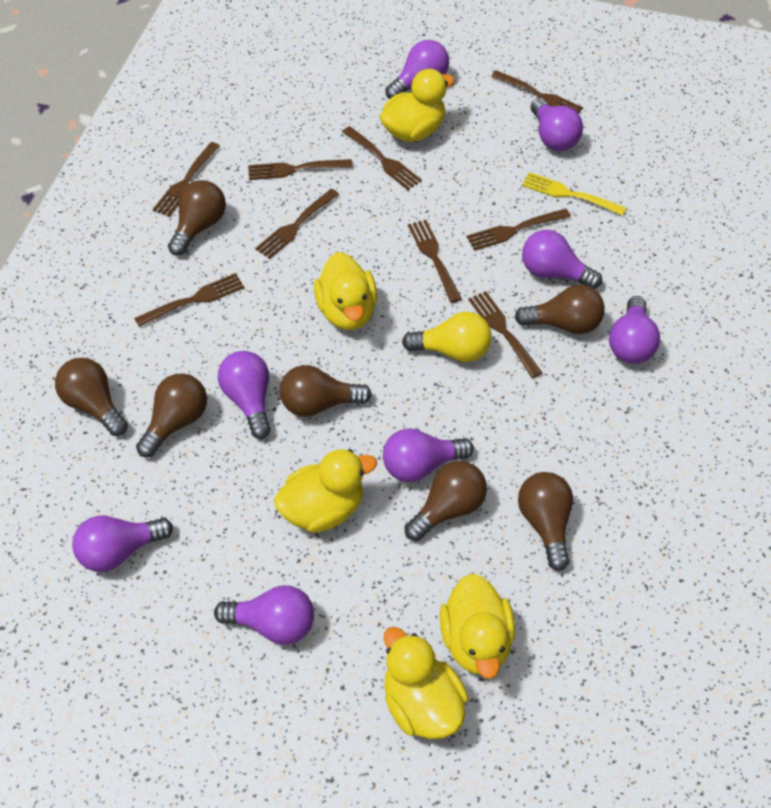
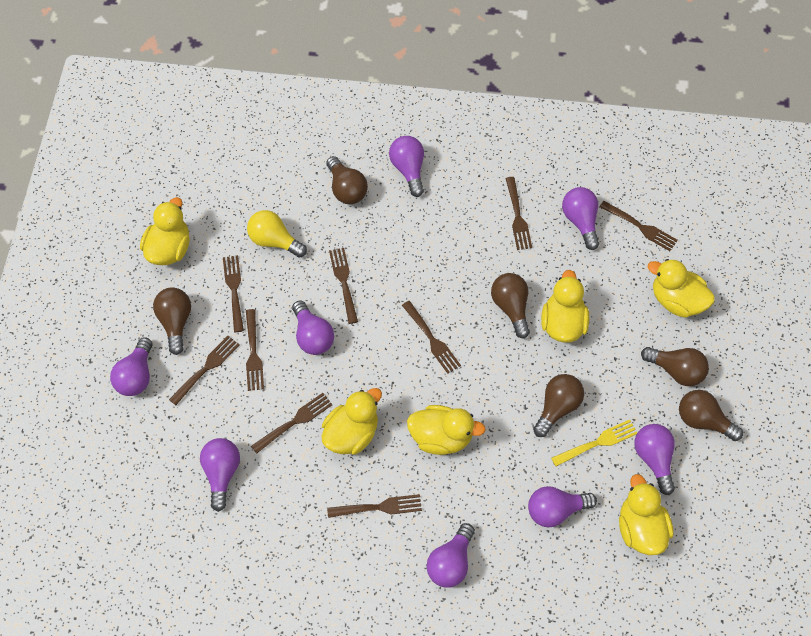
brown light bulb: [55,358,128,436] [136,373,207,457] [168,180,226,256] [280,365,372,417] [405,461,487,541] [514,285,605,334] [518,472,573,571] = 7 -> [153,287,191,355] [326,156,368,204] [491,273,530,339] [533,374,584,437] [641,347,709,386] [679,390,743,441] = 6
yellow duck: [274,449,377,533] [314,252,377,330] [380,69,455,142] [383,627,468,739] [440,574,515,679] = 5 -> [140,197,190,265] [322,388,382,454] [407,405,486,455] [541,270,589,343] [619,474,673,555] [648,259,715,318] = 6

